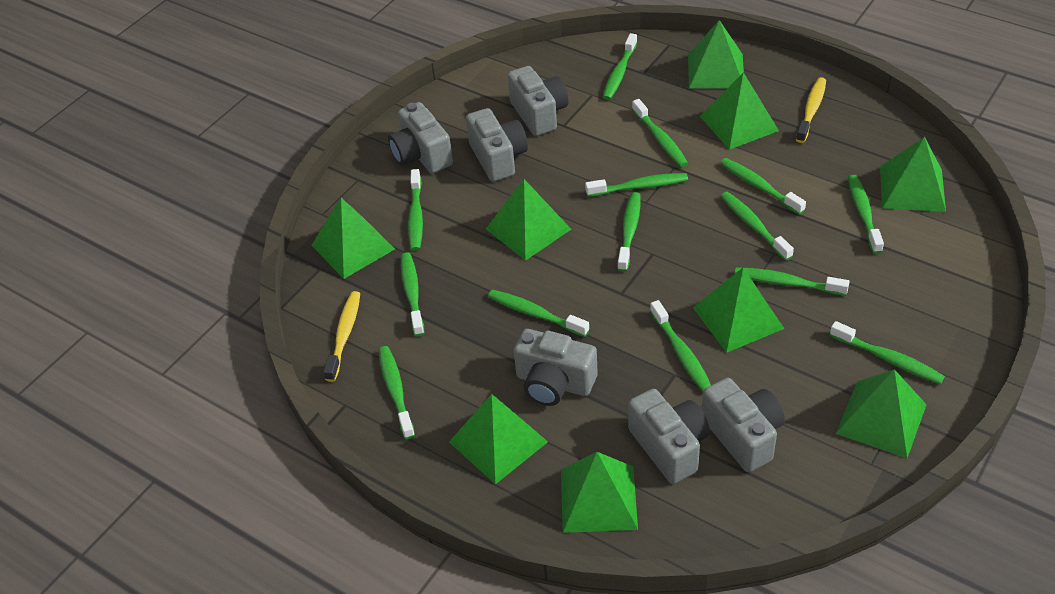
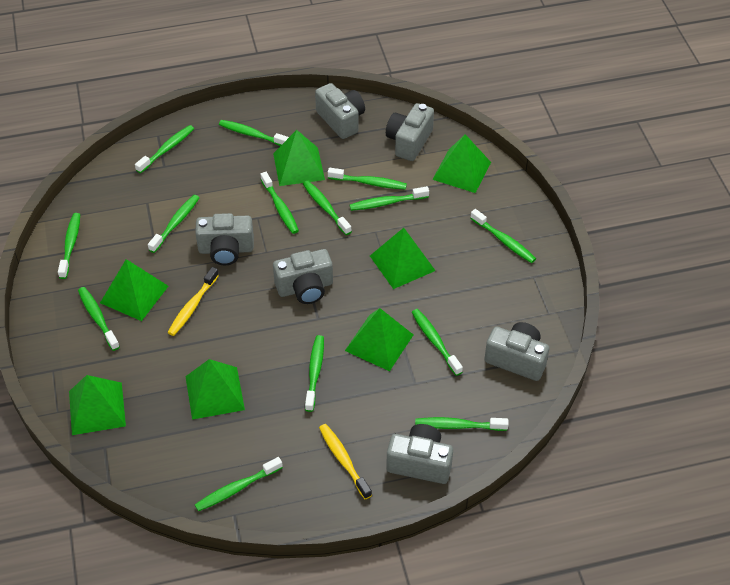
green pyramid: [312,198,395,279] [449,394,548,484] [486,179,571,261] [561,452,638,533] [688,20,744,89] [693,268,784,353] [700,72,779,150] [836,369,927,458] [880,137,946,212] = 9 -> [69,375,126,435] [100,259,168,321] [185,359,245,420] [273,130,325,186] [345,308,413,371] [370,228,436,289] [432,134,491,193] = 7

